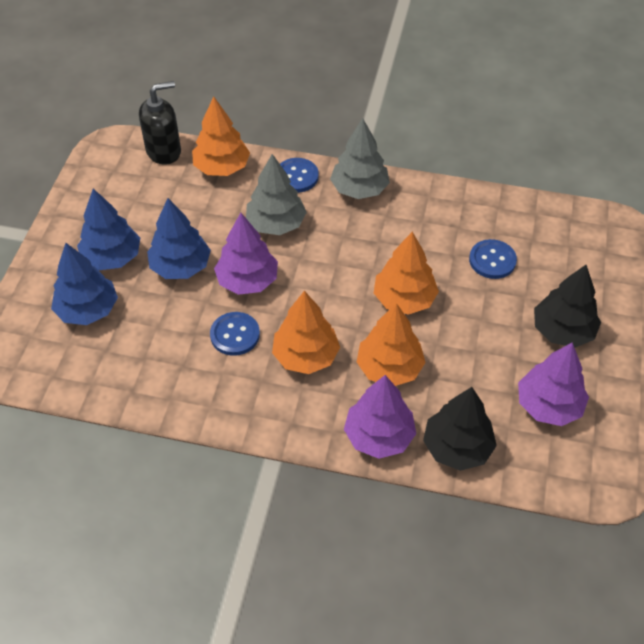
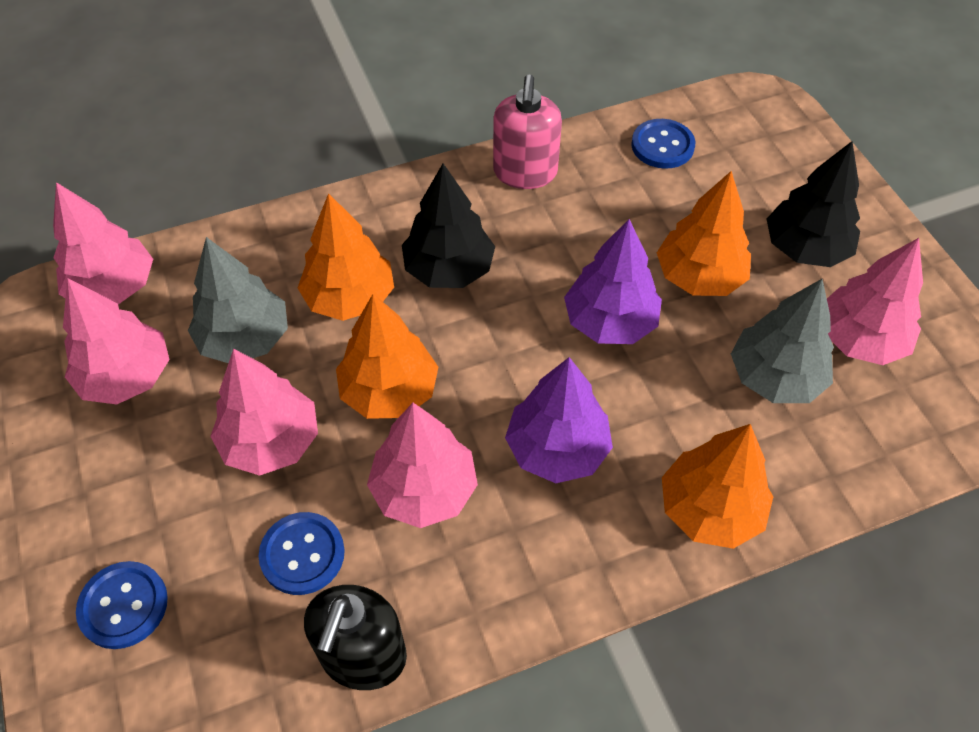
blue tree: [51,243,118,325] [77,189,140,270] [147,198,211,279] = 3 -> none = 0
pink soap dispenser: none = 0 -> [493,74,562,189] = 1
pink tree: none = 0 -> [53,182,153,304] [63,278,170,405] [210,349,318,476] [367,403,478,528] [827,238,923,365] = 5
purple tree: [214,213,278,295] [344,375,416,459] [518,342,589,426] = 3 -> [505,357,613,483] [564,219,662,344] = 2

